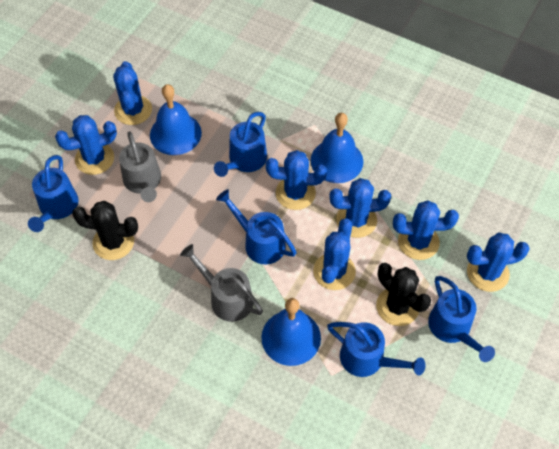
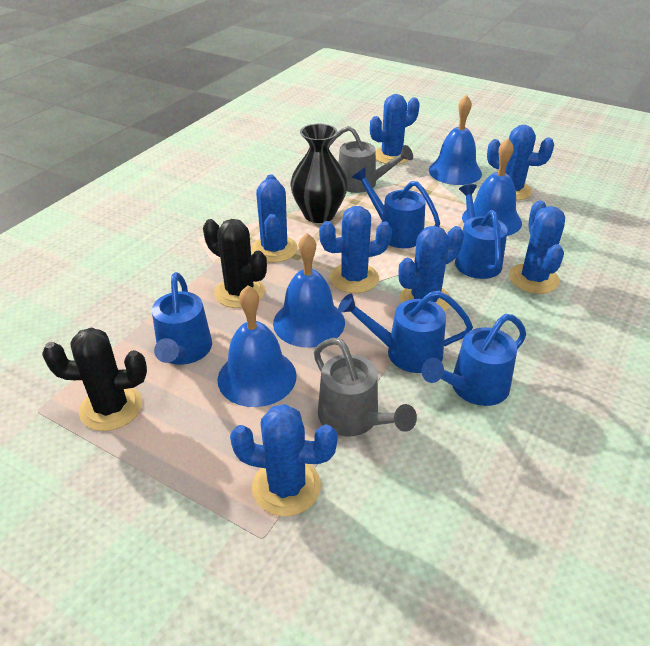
black vase: none = 0 -> [291,124,348,223] = 1
blue bell: [150,84,202,155] [261,298,321,366] [311,113,363,183] = 3 -> [217,285,297,407] [273,233,345,347] [429,95,482,185] [462,138,522,236] = 4

